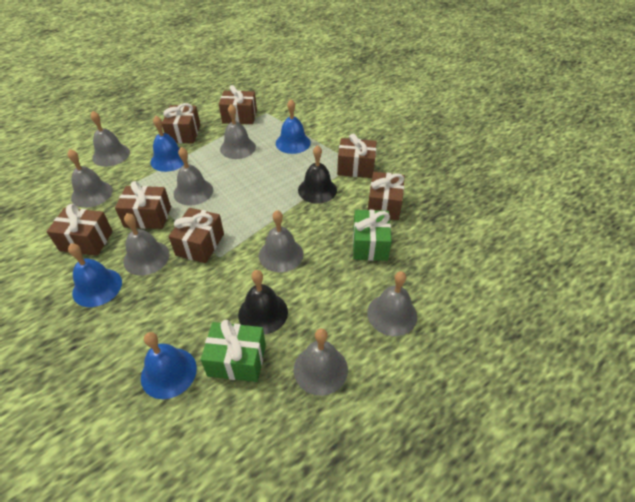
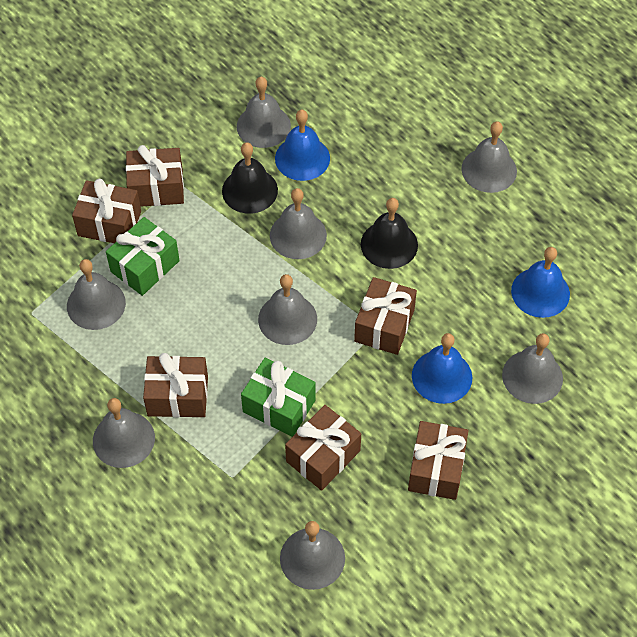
blue bell: [68,244,122,307] [141,332,197,399] [151,116,184,172] [276,99,311,154] = 4 -> [275,110,330,181] [412,333,472,404] [511,247,570,318] = 3
brown gift: [47,204,113,256] [115,181,171,229] [162,103,200,143] [169,208,224,263] [219,85,257,124] [337,134,377,178] [368,172,405,220] = 7 -> [72,179,141,243] [126,145,184,207] [143,353,208,417] [285,405,361,491] [354,277,417,355] [408,421,468,500] = 6

